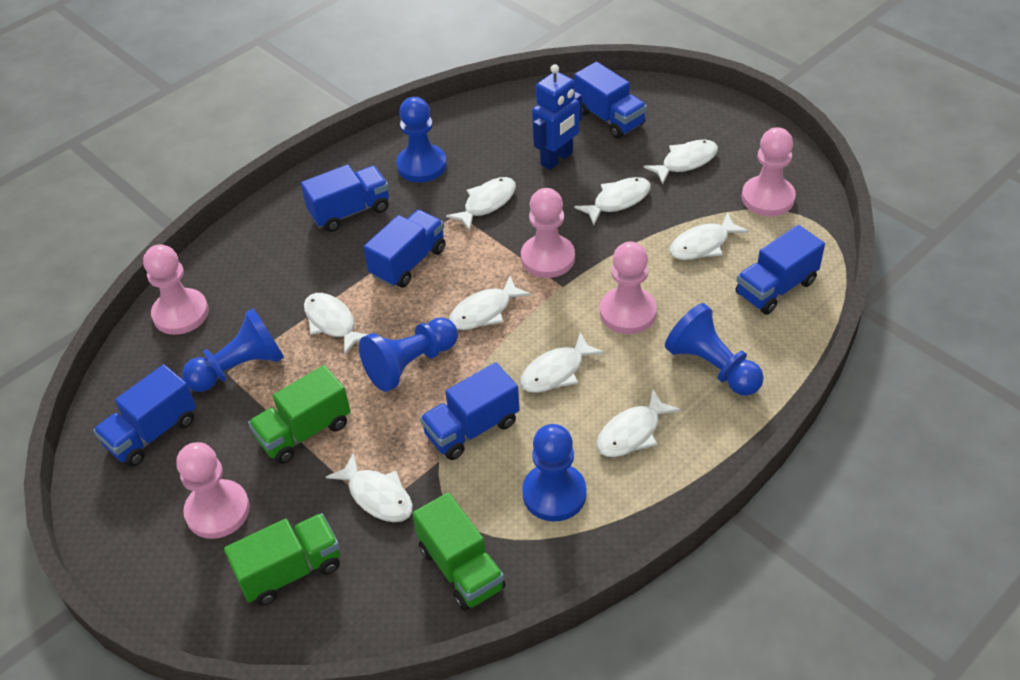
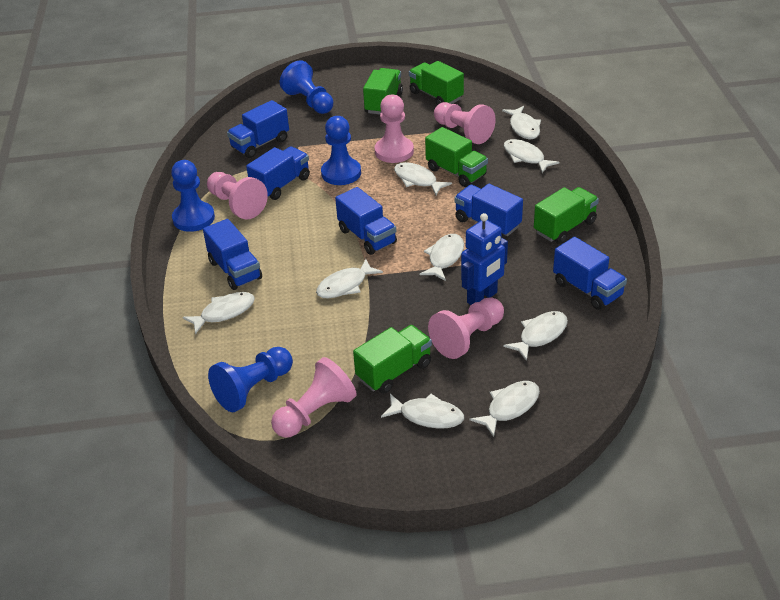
blue pawn: [182,308,284,392] [359,317,458,392] [396,97,447,182] [522,424,587,521] [665,303,764,396] = 5 -> [171,160,215,232] [208,347,293,412] [280,60,333,114] [321,116,361,185] = 4
green truck: [224,513,340,606] [248,365,350,464] [413,492,506,611] = 3 -> [353,325,432,394] [363,68,403,114] [409,61,464,105] [425,127,488,187] [534,187,599,244] = 5

